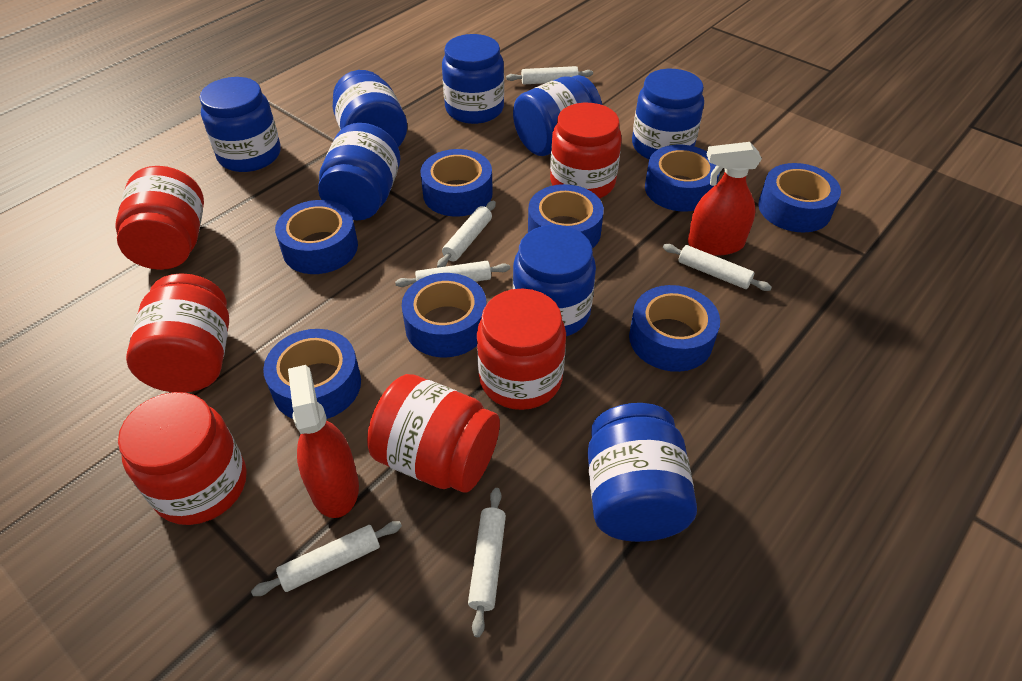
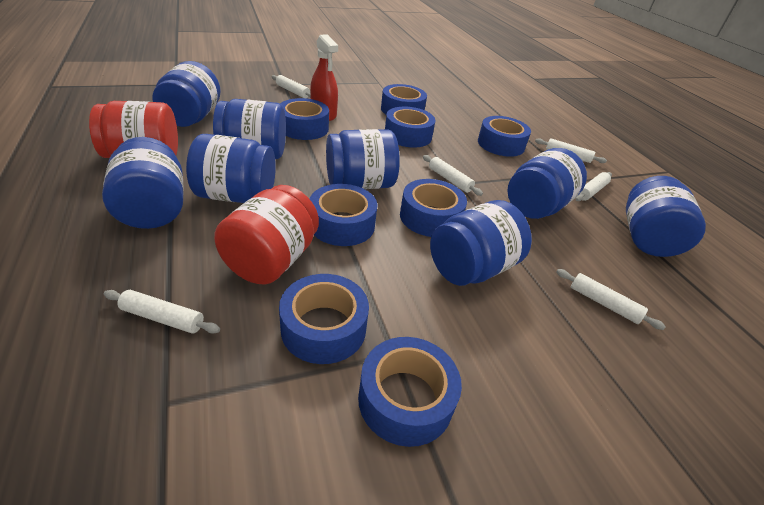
red jar: [115,166,204,270] [118,392,247,525] [126,273,229,392] [367,374,500,493] [477,289,566,410] [550,103,622,199] = 6 -> [89,101,178,158] [214,185,319,284] = 2
red spray bottle: [288,365,359,518] [688,142,762,256] = 2 -> [310,34,338,121] = 1

